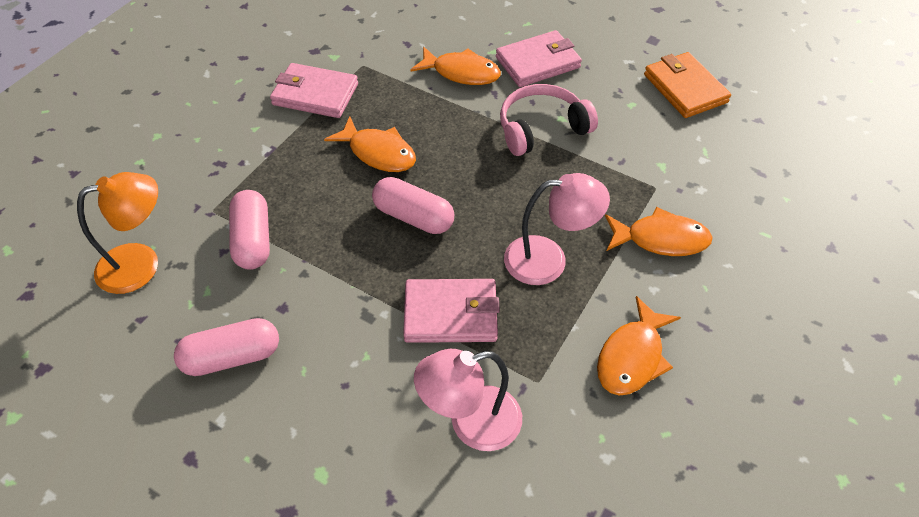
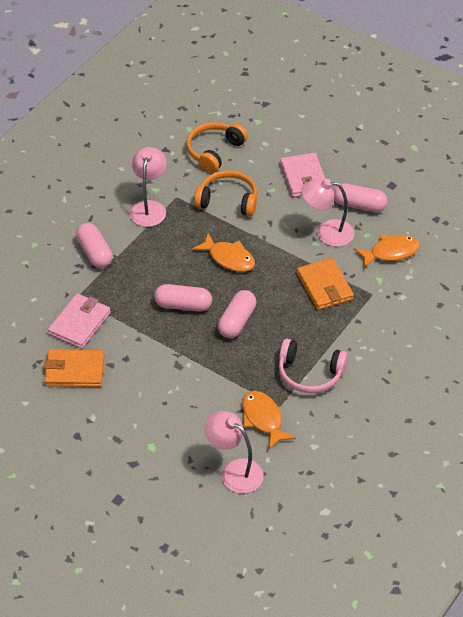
orange fish: [324,116,416,172] [410,47,501,85] [597,296,681,396] [605,207,713,256] = 4 -> [192,233,255,272] [242,391,296,450] [354,234,420,269] = 3
orange headphones: none = 0 -> [186,122,248,173] [194,170,257,216] = 2
orange lamp: [77,172,158,294] = 1 -> none = 0
orange wallet: [644,52,731,118] = 1 -> [44,349,104,387] [297,258,354,310] = 2
pink capsule: [174,318,279,376] [229,190,270,270] [372,177,454,234] = 3 -> [76,223,113,268] [154,284,212,312] [218,290,256,338] [334,183,388,212] = 4
pink lamp: [414,349,522,451] [504,173,610,285] = 2 -> [129,147,167,227] [205,411,264,494] [301,178,354,247] = 3
pink wallet: [270,63,358,118] [403,279,500,343] [496,30,582,87] = 3 -> [48,294,111,349] [280,153,325,197] = 2

